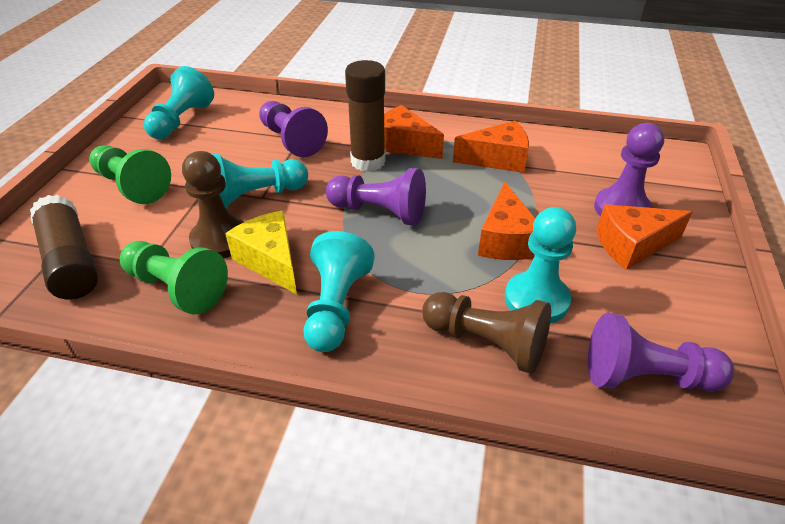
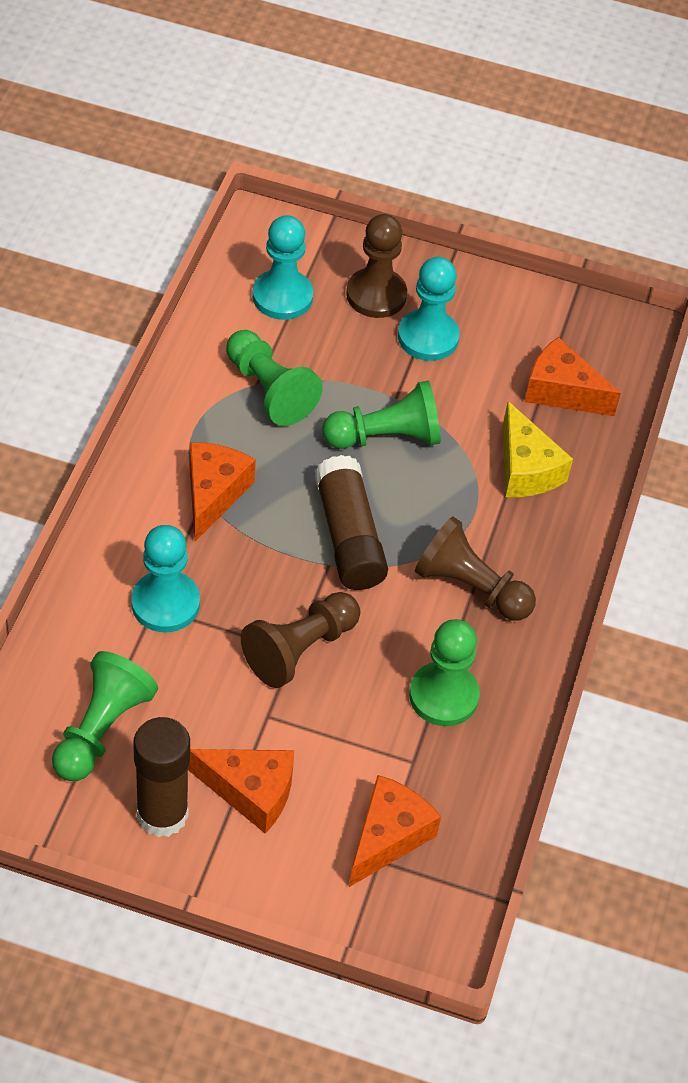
brown pawn: [182,151,244,258] [422,292,551,374] = 2 -> [241,592,360,688] [346,214,407,318] [415,516,536,621] = 3
green pawn: [89,145,171,204] [120,241,228,315] = 2 -> [52,651,158,781] [226,330,323,426] [323,381,441,449] [409,619,480,726] = 4
purple pawn: [259,101,328,157] [326,168,426,226] [588,313,734,392] [594,123,664,217] = 4 -> none = 0
turquoise pawn: [144,66,214,139] [212,154,308,209] [304,231,375,352] [505,207,576,323] = 4 -> [131,525,200,632] [252,215,313,320] [398,257,460,361] = 3

